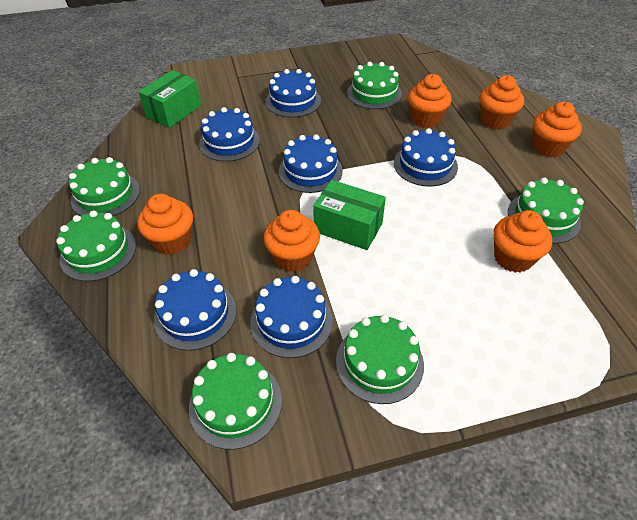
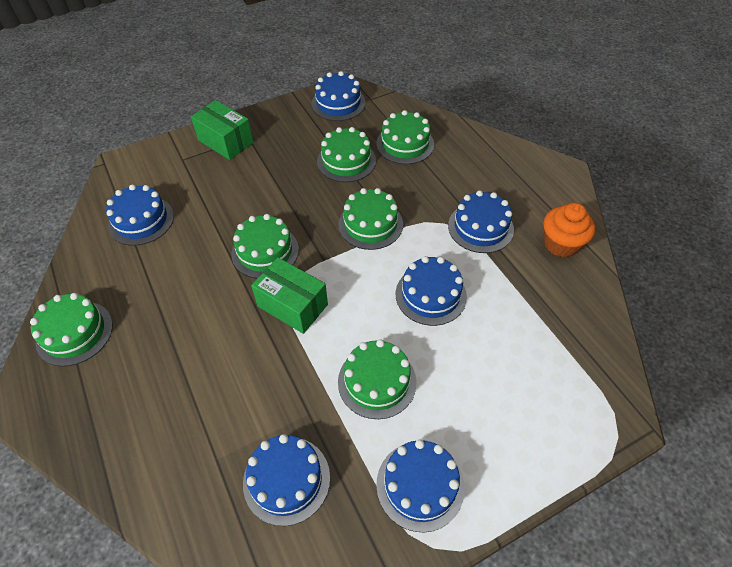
orange cupcake: [137,194,193,255] [264,210,320,272] [408,74,452,128] [479,75,524,129] [493,210,552,273] [532,101,582,157] = 6 -> [543,203,595,257] = 1

